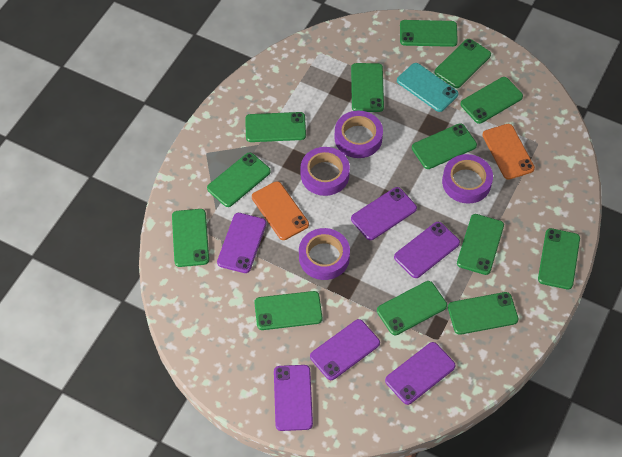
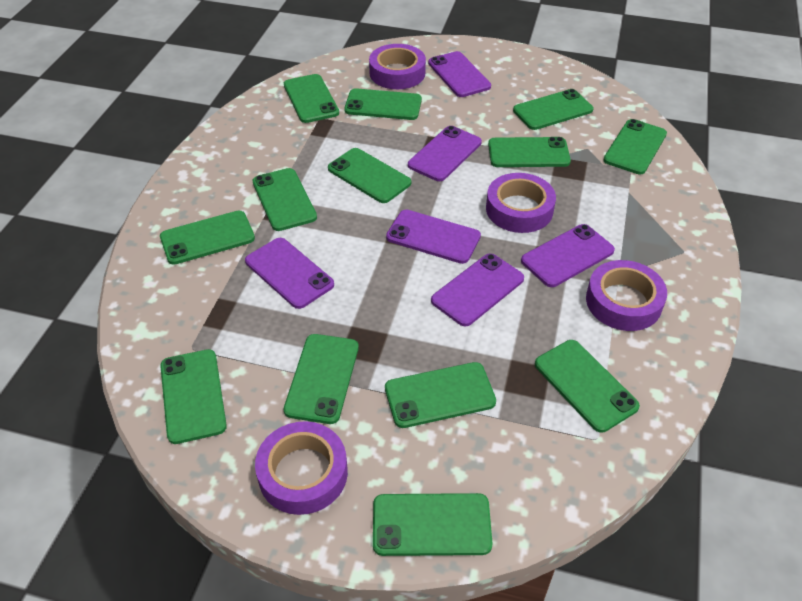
orange phone: [252,181,309,240] [482,124,535,180] = 2 -> none = 0
turquoise phone: [397,63,459,112] = 1 -> none = 0

